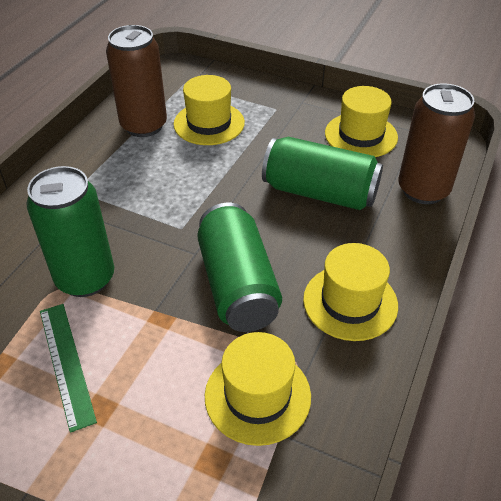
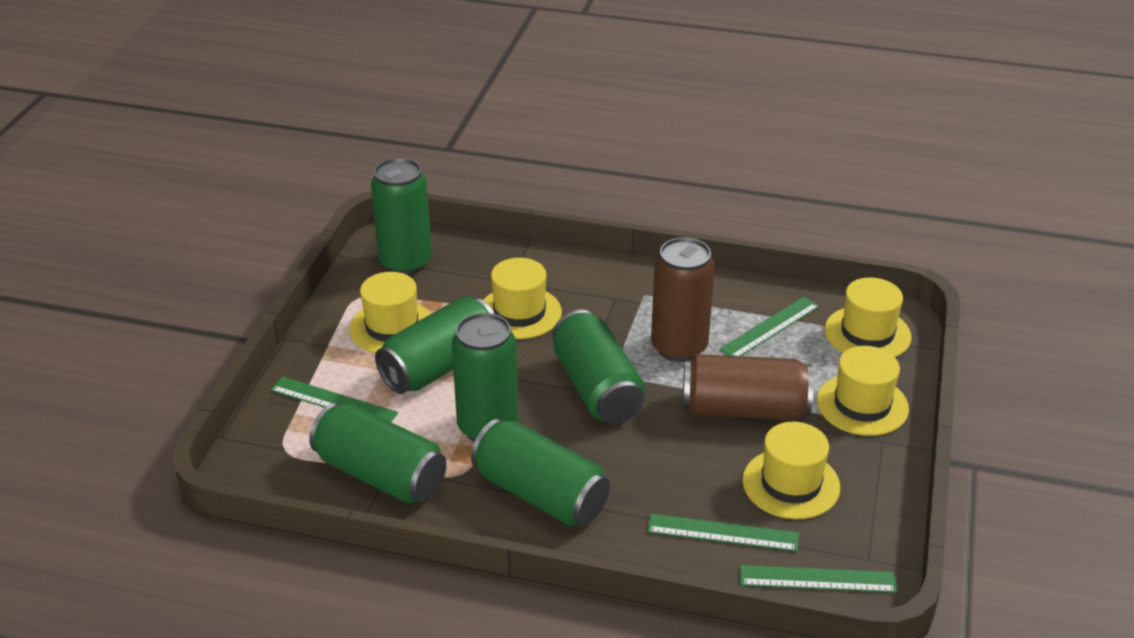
green can: [26,166,114,297] [197,203,282,332] [262,137,383,210] = 3 -> [309,403,447,503] [371,158,432,275] [375,296,495,394] [452,313,518,442] [471,419,610,526] [552,310,646,423] = 6
green ruler: [40,304,97,433] = 1 -> [271,377,398,422] [647,514,799,552] [719,297,819,356] [740,565,897,593] = 4
yellow hat: [173,75,245,145] [205,332,311,446] [303,243,398,341] [325,86,398,157] = 4 -> [349,272,431,353] [483,258,562,339] [742,422,840,519] [817,346,909,436] [825,277,911,357] = 5

